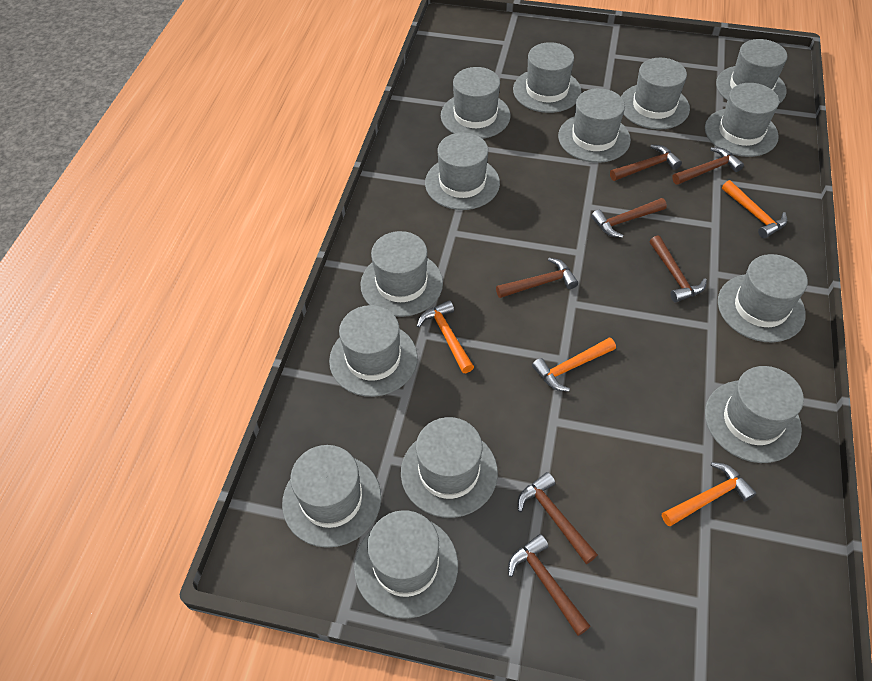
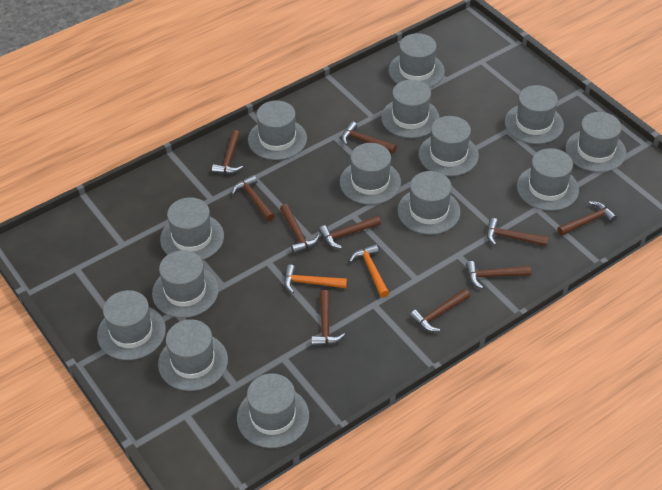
brown hammer: [496,258,578,298] [508,534,591,636] [518,472,598,564] [591,198,667,238] [610,145,682,181] [650,235,707,302] [672,147,744,185] = 7 -> [212,130,243,174] [231,175,275,221] [280,204,319,254] [311,290,345,346] [319,216,381,249] [342,121,397,153] [410,289,470,332] [466,261,531,289] [487,218,548,246] [557,201,617,236] = 10
orange hammer: [417,300,474,373] [532,337,616,392] [662,462,756,526] [722,180,787,239] = 4 -> [284,264,347,293] [349,244,389,298] = 2

